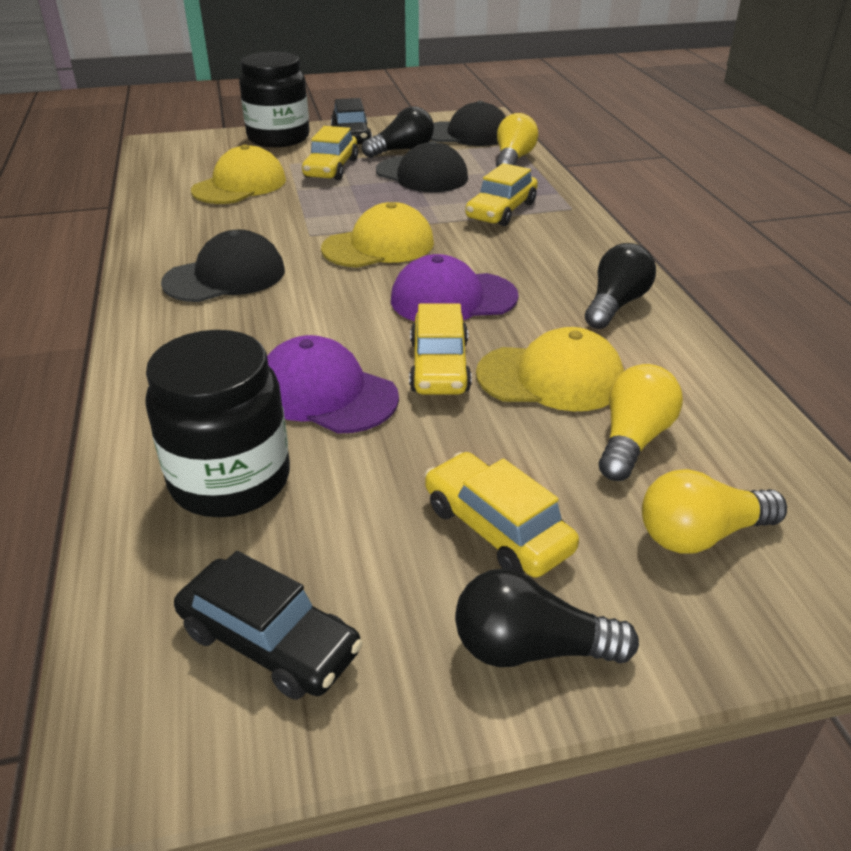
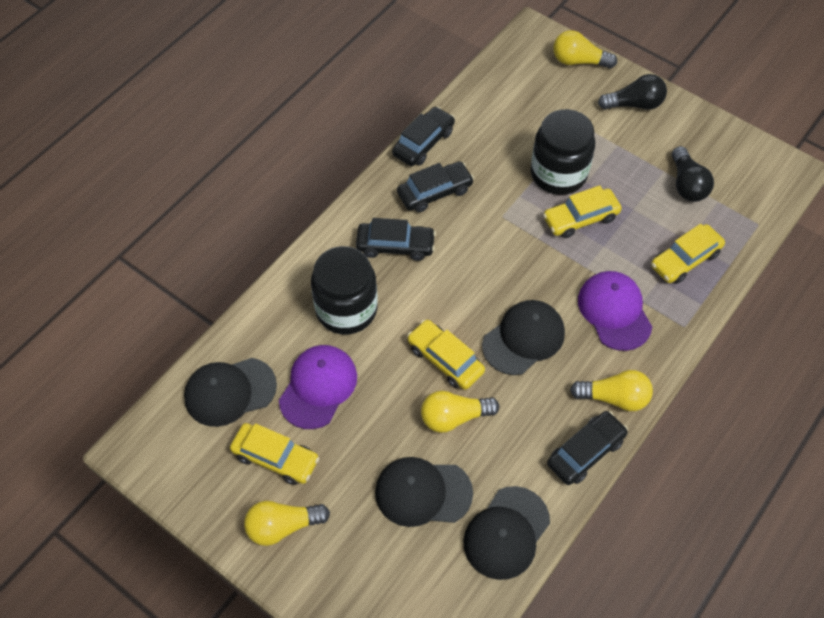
black cap: [161,230,285,302] [376,141,468,192] [431,101,506,146] = 3 -> [184,358,277,427] [375,457,473,527] [463,486,550,580] [482,300,565,375] = 4
black car: [174,551,363,700] [331,98,372,144] = 2 -> [356,218,436,261] [392,107,455,166] [397,161,474,213] [547,411,628,485] = 4
black light bulb: [362,106,434,158] [455,569,639,667] [585,243,656,329] = 3 -> [598,74,667,110] [672,146,714,202] = 2
yellow cap: [191,144,286,204] [321,202,434,268] [476,327,624,411] = 3 -> none = 0
yellow light bulb: [496,113,538,167] [599,364,683,481] [642,469,787,553] = 3 -> [244,501,330,546] [421,391,499,433] [553,30,617,69] [570,370,653,411] = 4

